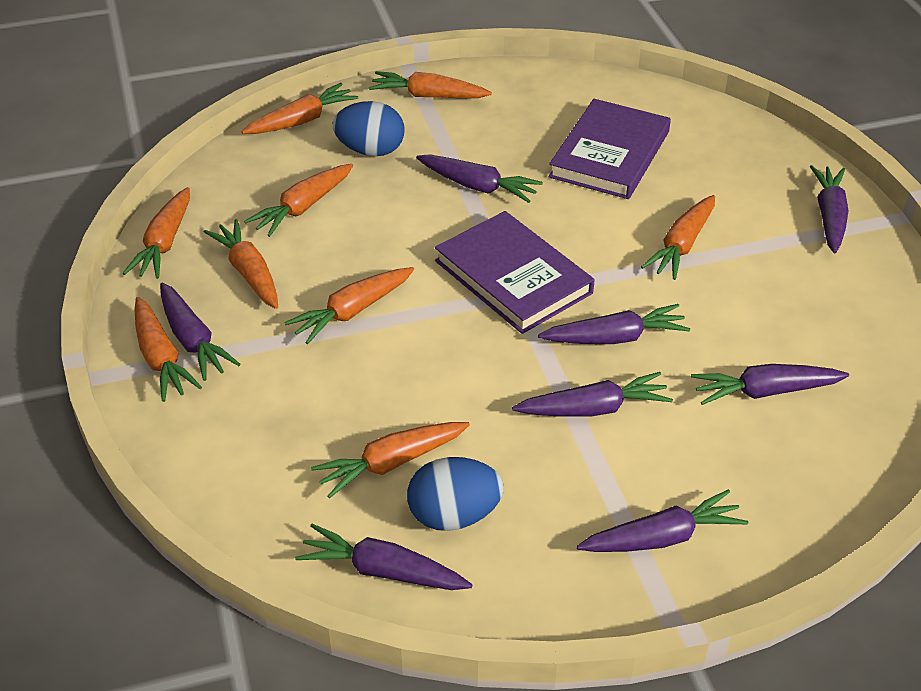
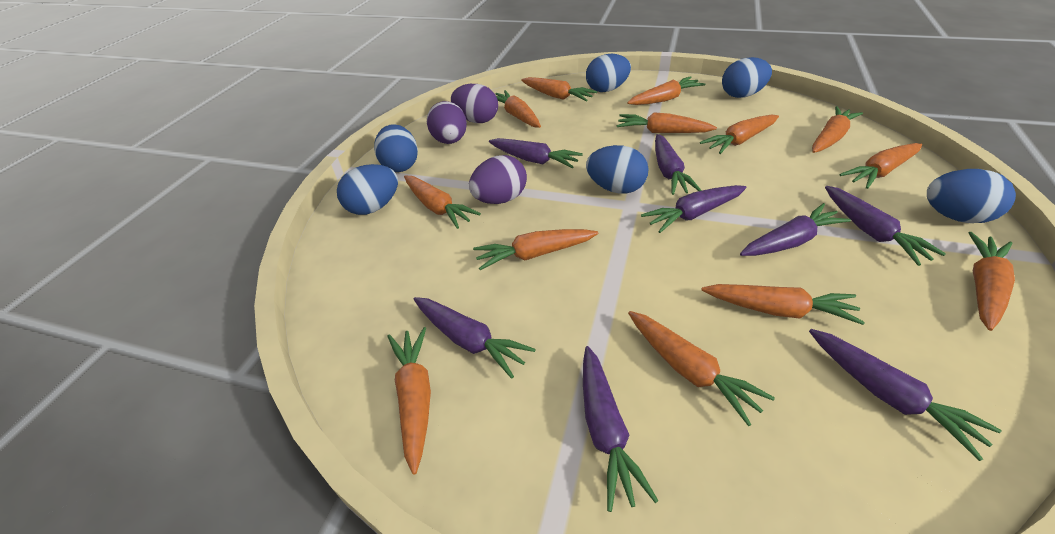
blue egg: [333,101,404,156] [407,457,503,531] = 2 -> [337,164,398,215] [374,124,418,172] [586,54,631,92] [586,145,649,194] [722,57,772,98] [927,169,1016,223] = 6
orange carrot: [123,187,190,279] [134,297,202,402] [204,219,278,309] [242,83,358,134] [244,164,353,237] [284,267,414,344] [311,422,470,498] [369,71,492,98] [641,195,715,280] = 9 -> [387,327,431,475] [404,176,481,229] [473,229,598,270] [496,90,541,128] [521,77,597,102] [617,112,717,133] [627,76,705,105] [628,311,775,426] [700,115,779,154] [701,284,865,325] [812,106,863,153] [839,143,922,189] [969,232,1015,331] = 13
purple book: [435,211,595,334] [549,99,671,199] = 2 -> none = 0
purple egg: none = 0 -> [427,101,467,144] [451,84,498,123] [469,155,527,204] = 3

